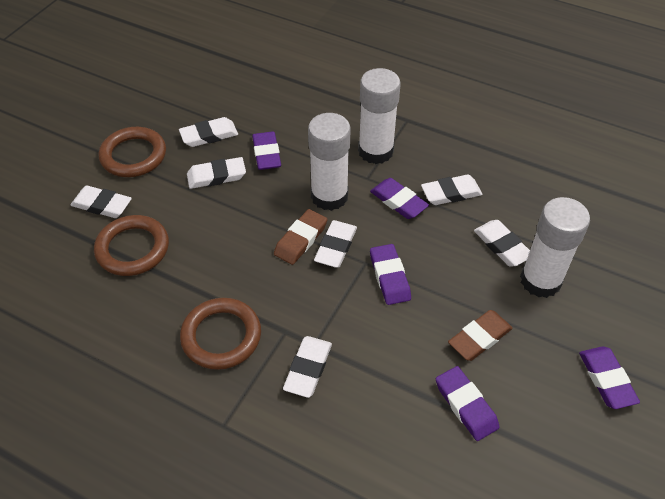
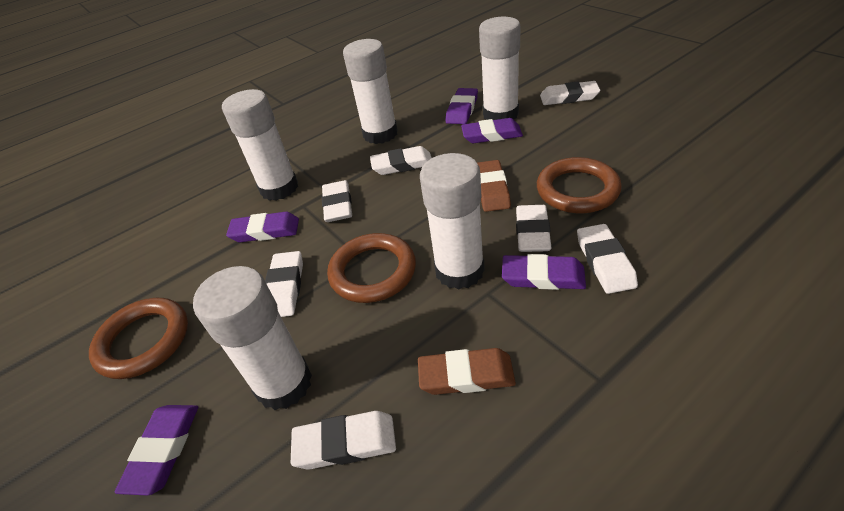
white glue stick: [308,113,351,211] [358,68,401,164] [520,197,590,298] = 3 -> [193,266,312,410] [222,89,298,201] [343,39,398,144] [420,153,485,290] [479,17,520,120] = 5

